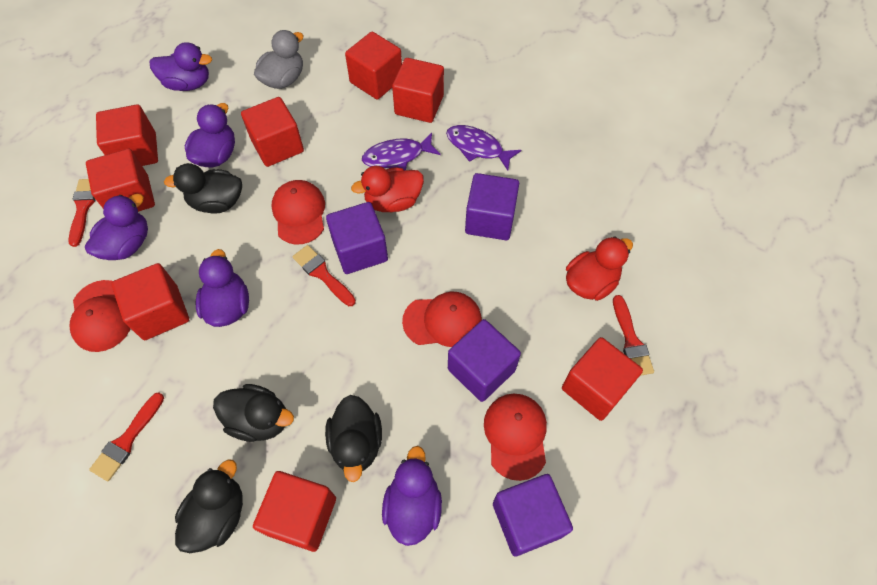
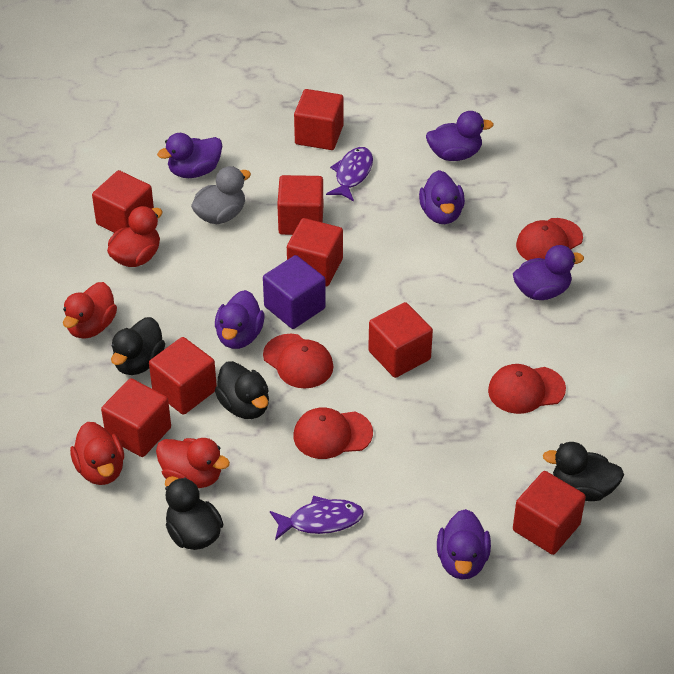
purple cube: [326,202,388,274] [448,319,521,402] [465,173,519,240] [493,474,573,556] = 4 -> [263,255,326,329] = 1
purple duck: [85,194,148,260] [150,42,212,91] [185,103,235,167] [196,249,249,327] [382,446,442,546] = 5 -> [157,133,222,178] [215,290,264,349] [419,170,465,224] [426,111,494,161] [437,509,491,579] [513,245,584,300] = 6
red brush: [68,179,96,247] [89,392,164,481] [292,245,356,306] [613,295,654,376] = 4 -> none = 0
red duck: [351,166,424,212] [566,236,633,301] = 2 -> [63,282,117,339] [70,422,124,485] [107,206,162,267] [156,438,230,488] = 4

